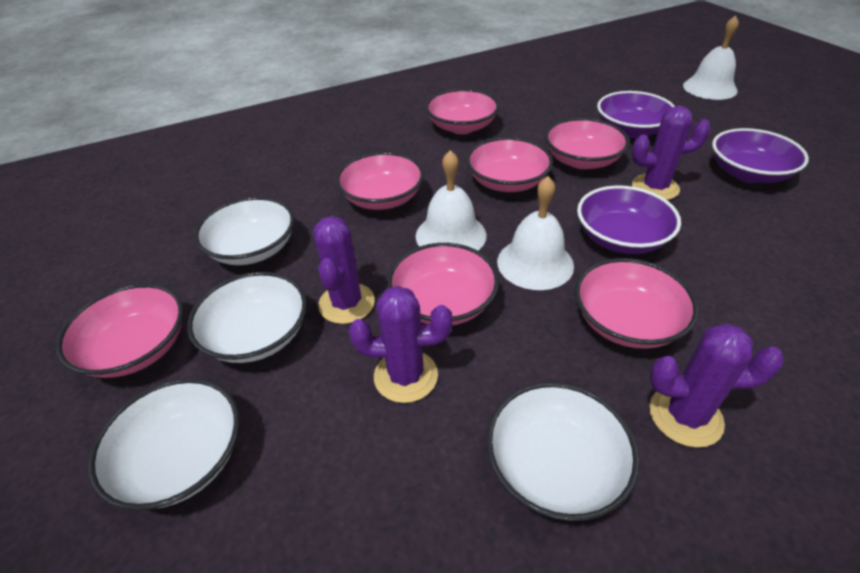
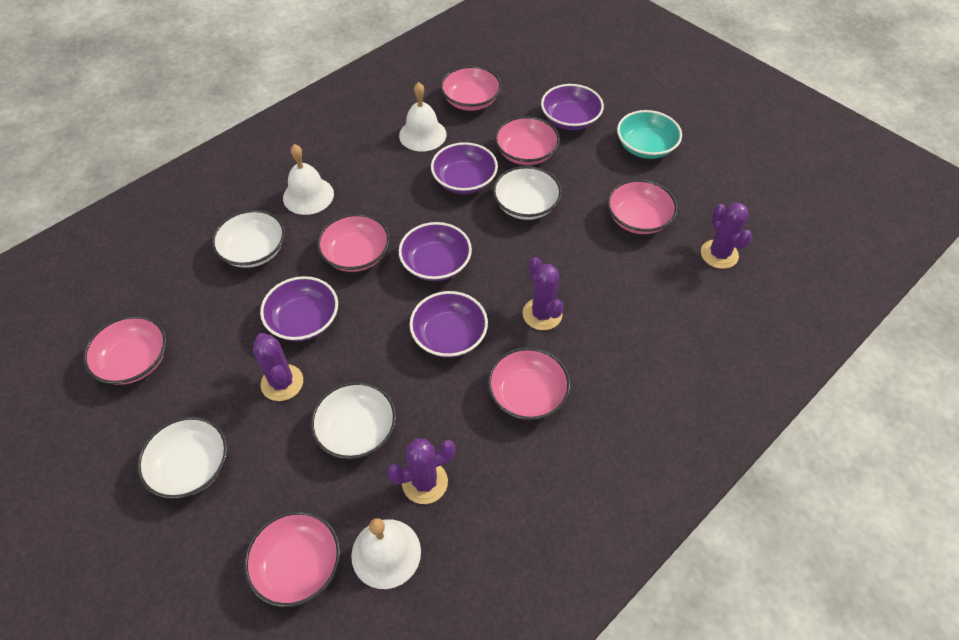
purple bowl: [577,185,681,254] [597,91,675,138] [712,128,809,183] = 3 -> [260,276,338,341] [399,222,472,281] [409,291,488,358] [431,142,498,194] [541,84,604,130] = 5
turquoise bowl: none = 0 -> [617,110,682,159] = 1

